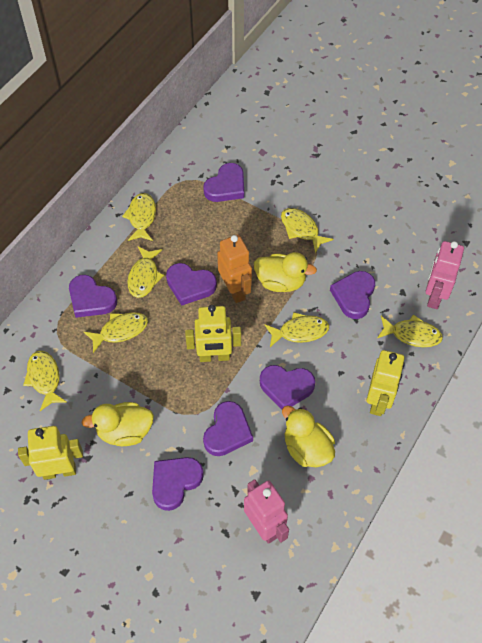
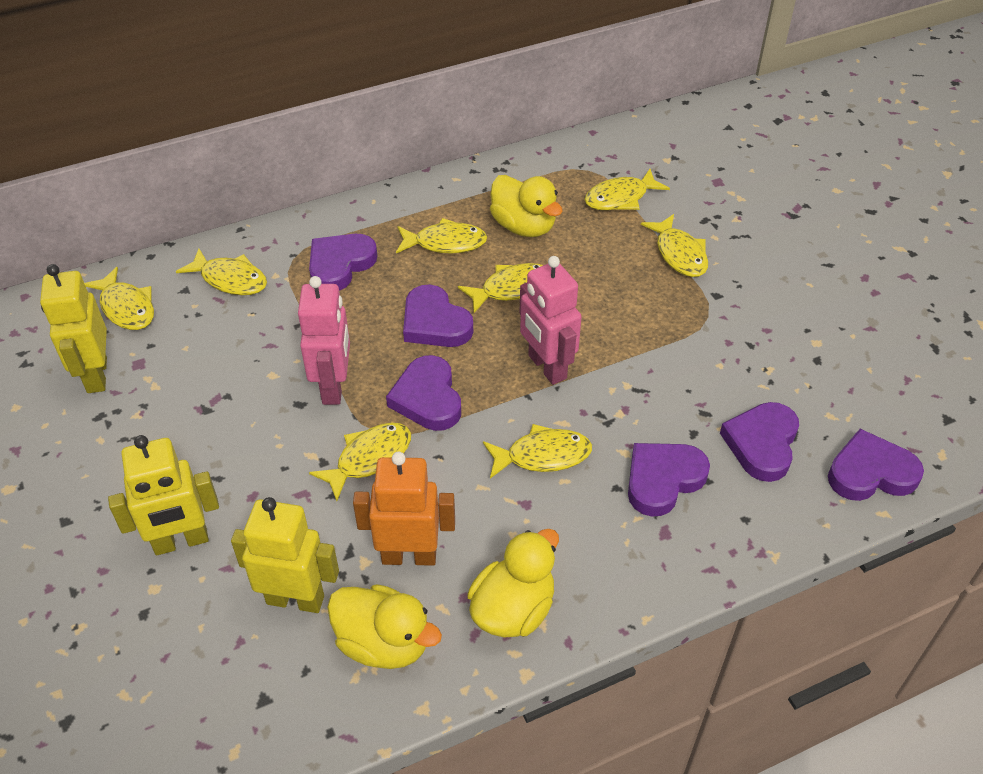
purple heart: [69,275,117,318] [152,457,204,511] [166,263,217,306] [203,163,244,202] [203,401,253,456] [260,365,315,409] [330,271,375,319] = 7 -> [309,234,377,291] [386,355,461,431] [403,284,473,347] [628,443,710,516] [720,402,799,482] [828,429,924,501] = 6
yellow fish: [23,351,67,411] [84,312,148,353] [122,193,156,241] [127,246,164,298] [264,312,329,347] [281,208,333,253] [377,314,443,347] = 7 -> [84,267,154,330] [176,249,267,295] [309,422,411,501] [396,218,487,254] [458,263,543,313] [483,424,592,479] [584,169,670,210] [641,214,708,277] = 8

